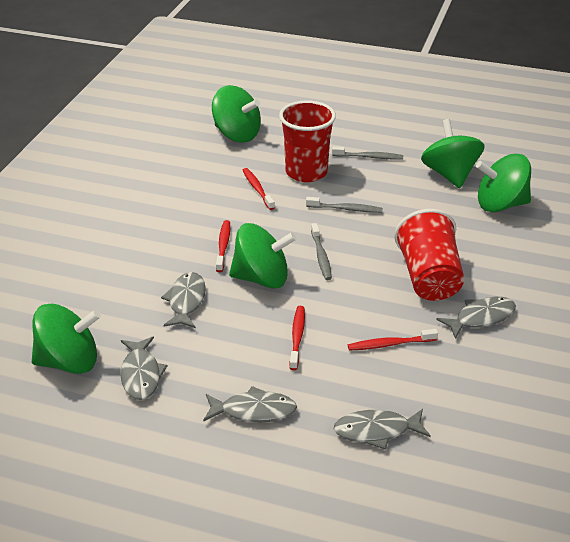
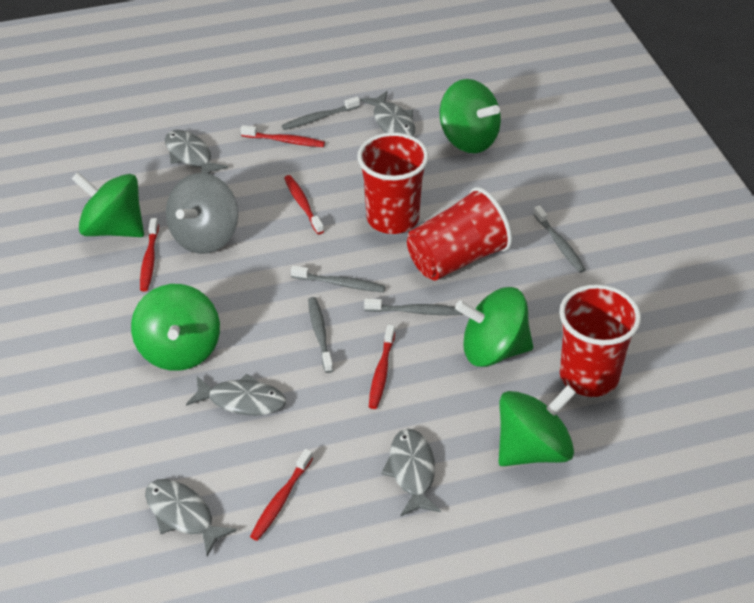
grey spinning top: none = 0 -> [166,173,238,254] = 1
grey toothbrush: [306,197,383,213] [311,223,332,280] [332,146,403,159] = 3 -> [282,96,360,130] [291,265,385,292] [308,297,333,373] [364,298,462,315] [533,205,586,273] = 5
red cup: [279,100,336,182] [394,209,464,301] = 2 -> [357,132,429,234] [407,187,512,281] [559,284,641,397] = 3
red toothbrush: [216,220,230,272] [243,168,275,210] [289,306,305,370] [348,329,438,351] = 4 -> [140,218,159,291] [241,125,325,147] [250,449,313,541] [284,175,324,234] [369,325,395,409] = 5

